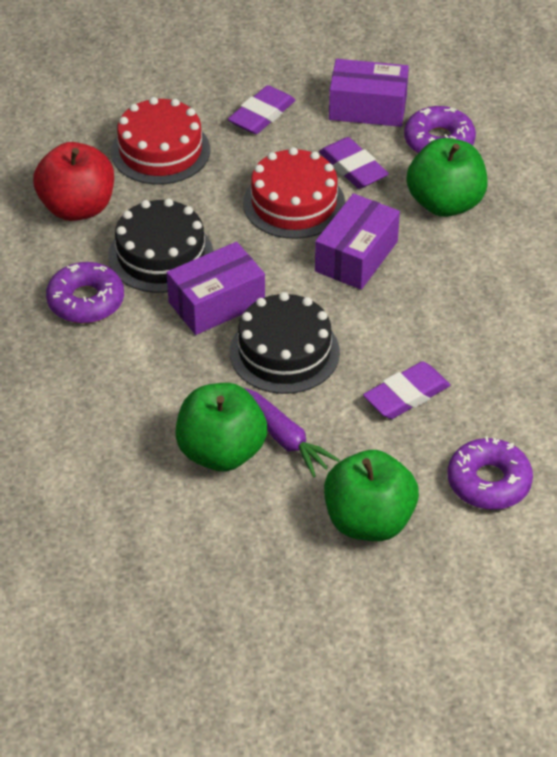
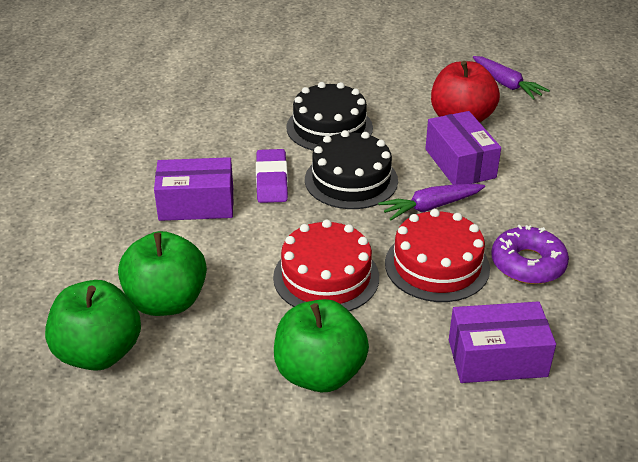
purple carrot: [244,388,340,477] = 1 -> [378,184,485,221] [473,56,550,99] = 2
purple donut: [46,262,124,324] [404,106,476,153] [448,436,533,510] = 3 -> [491,225,569,284] = 1
purple eraser: [228,85,296,134] [319,137,389,189] [363,361,450,419] = 3 -> [256,149,288,203] = 1

